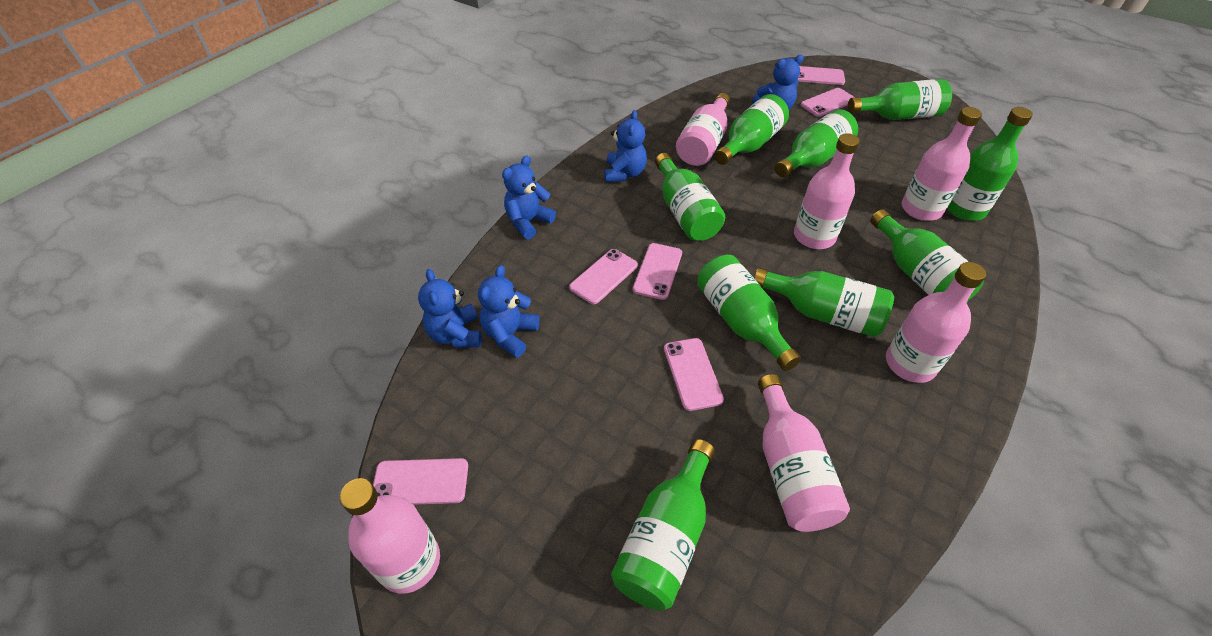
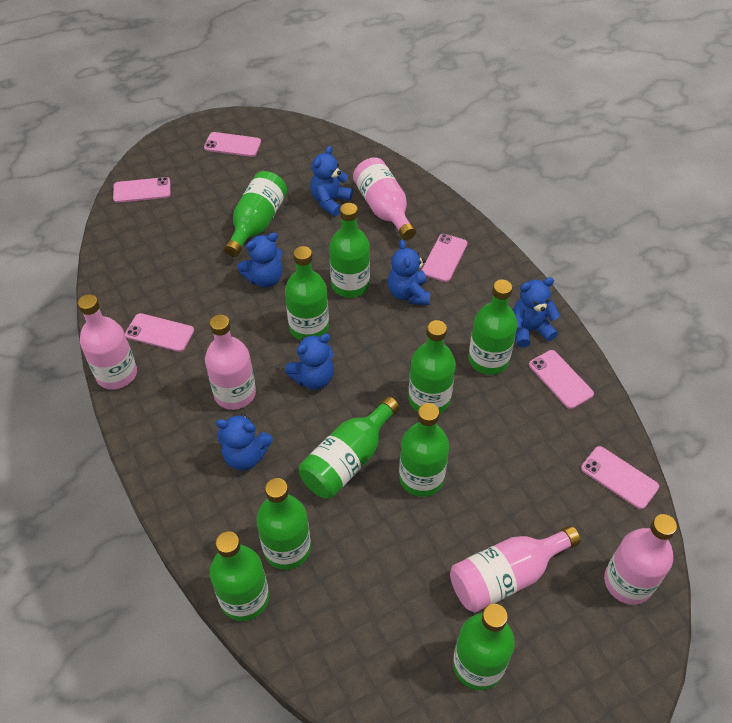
blue teddy bear: [418,269,482,348] [478,265,539,358] [502,155,556,239] [604,110,647,182] [752,55,804,110] = 5 -> [216,413,273,470] [238,233,283,288] [285,334,334,390] [310,146,353,216] [388,240,430,305] [513,277,560,347] = 6
green bottle: [611,439,715,611] [655,153,725,241] [697,255,801,371] [714,94,789,165] [754,268,894,337] [775,109,858,177] [848,79,952,120] [870,209,984,301] [947,107,1033,221] = 9 -> [210,531,269,621] [224,171,287,257] [256,478,311,570] [285,246,329,340] [299,396,400,499] [329,203,370,298] [399,403,449,497] [409,320,456,414] [453,604,515,690] [468,280,517,375] = 10
pink bottle: [340,478,440,594] [676,93,730,166] [758,374,850,532] [794,133,860,249] [886,262,986,383] [901,107,982,221] = 6 -> [78,294,137,390] [205,315,256,410] [353,157,416,240] [450,526,581,613] [604,514,677,605] = 5

